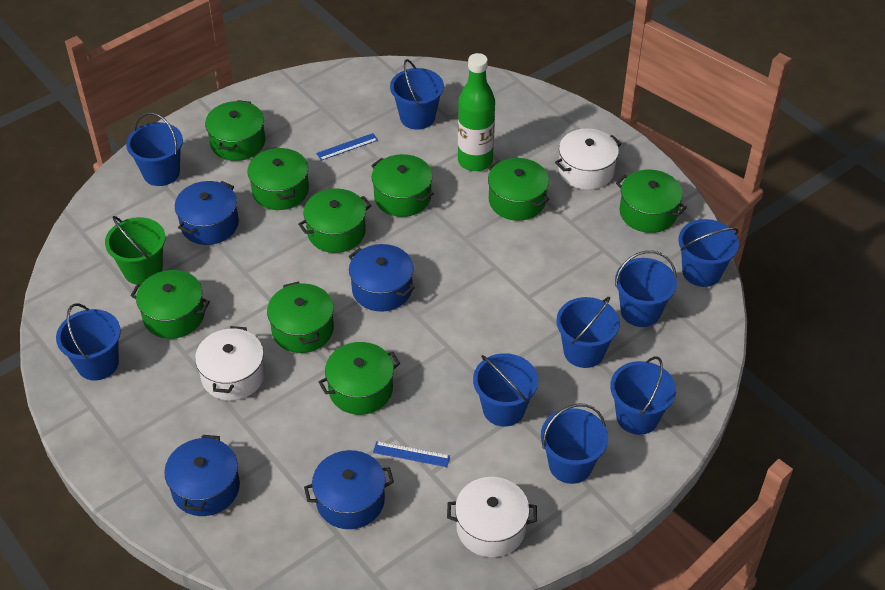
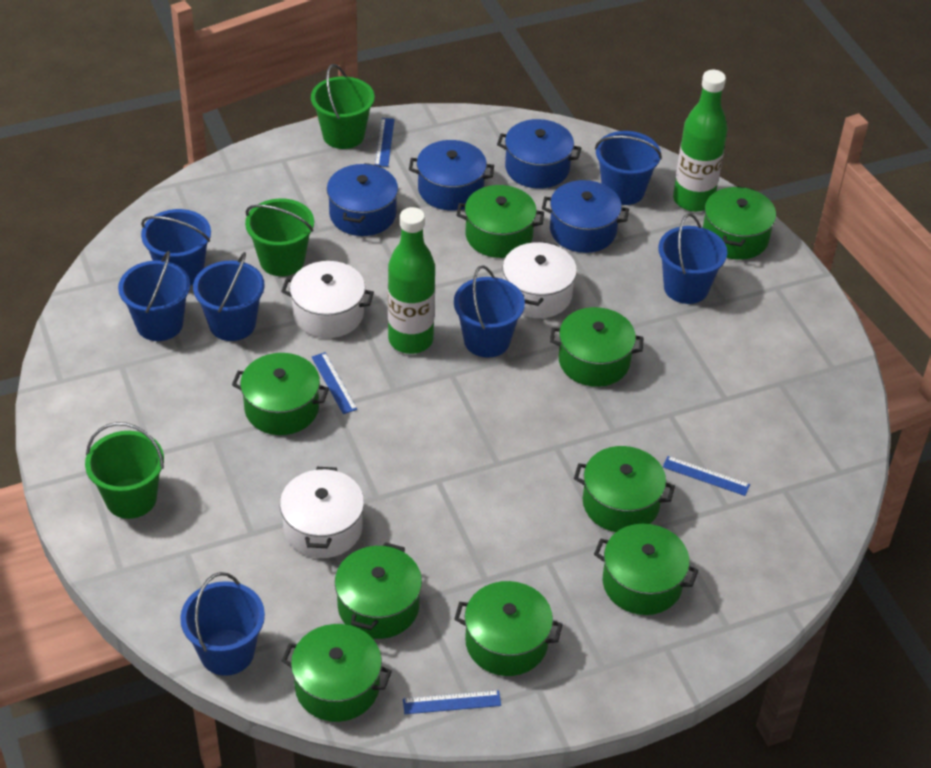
blue bucket: [56,303,121,381] [126,112,183,186] [390,59,444,130] [473,353,538,427] [541,404,608,484] [556,297,620,368] [610,356,676,435] [615,251,677,327] [678,219,739,287] = 9 -> [118,251,190,341] [141,209,211,286] [180,572,265,676] [193,252,265,341] [454,265,525,358] [595,131,662,205] [658,214,727,304] = 7
blue ruler: [316,133,378,161] [373,441,450,467] = 2 -> [312,352,357,414] [375,118,395,167] [403,690,501,714] [663,456,750,496] = 4
green bottle: [458,53,495,171] = 1 -> [388,207,435,354] [673,70,727,212] = 2
green bucket: [105,216,165,285] = 1 -> [85,422,164,519] [245,198,314,276] [311,64,374,149] = 3

